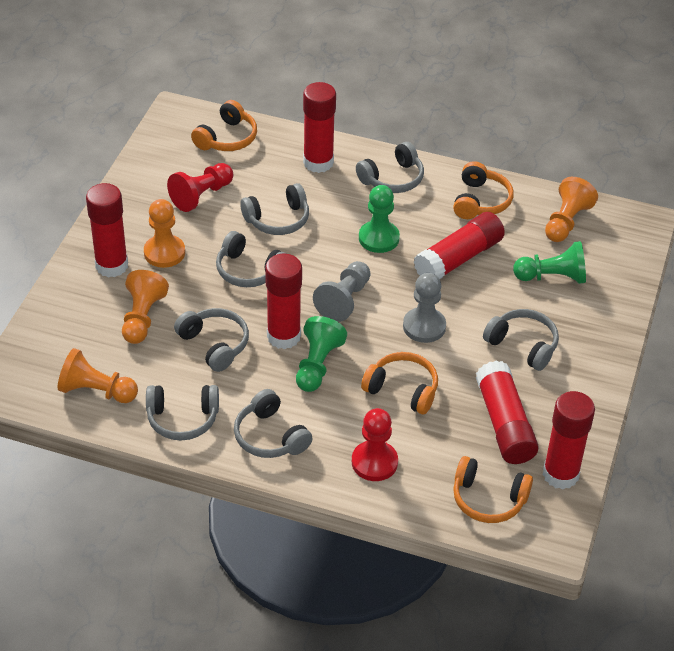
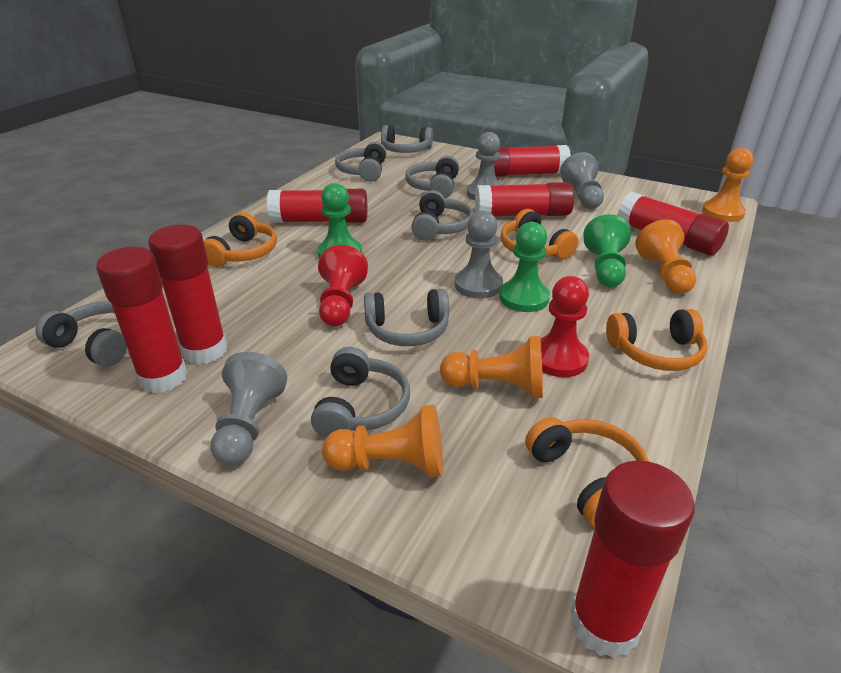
grey pawn: [313,261,371,322] [403,273,446,343] = 2 -> [211,352,287,466] [455,211,503,299] [467,132,500,200] [560,152,604,209] = 4
red glue stick: [86,183,128,277] [265,254,302,349] [303,82,336,173] [414,212,505,279] [476,361,539,464] [543,391,595,489] = 6 -> [96,247,188,393] [148,224,228,365] [267,189,368,223] [475,182,574,216] [494,145,571,177] [570,461,695,658] [617,192,729,256] = 7

